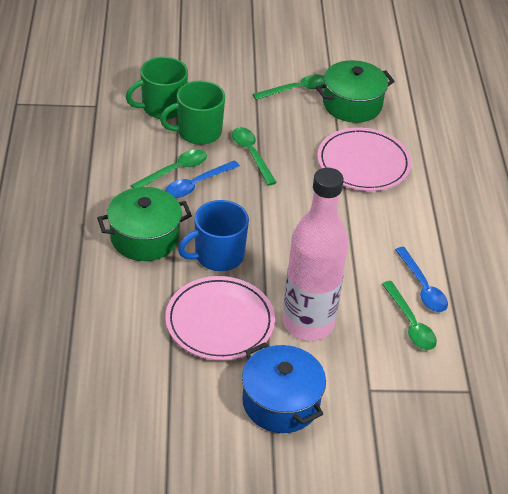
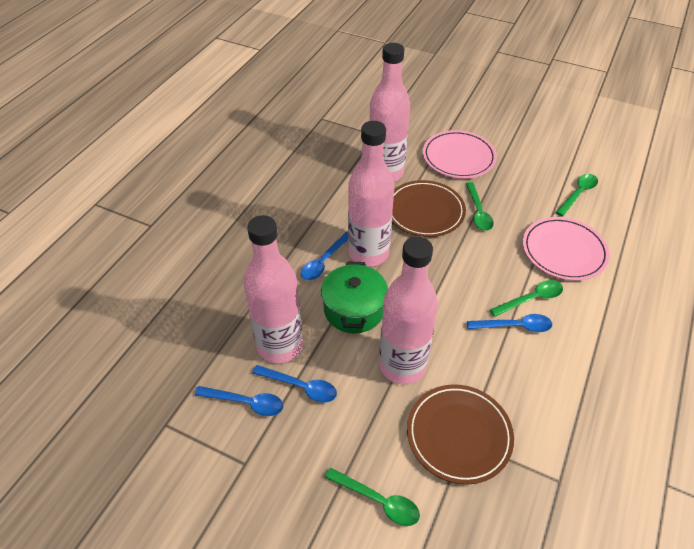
blue mug: [178,200,249,271] = 1 -> none = 0
blue pot: [242,342,326,433] = 1 -> none = 0
blue spoon: [165,161,240,198] [395,247,448,312] = 2 -> [195,386,284,416] [252,365,337,403] [301,232,348,280] [467,314,552,332] = 4
brown plate: none = 0 -> [392,180,466,237] [407,384,514,485] = 2
green mug: [126,57,188,119] [160,81,225,145] = 2 -> none = 0
green pot: [97,187,192,261] [316,60,395,123] = 2 -> [321,261,388,333] = 1
pink bottle: [283,168,348,341] = 1 -> [244,215,303,363] [348,121,394,267] [369,43,410,182] [379,236,438,384] = 4

